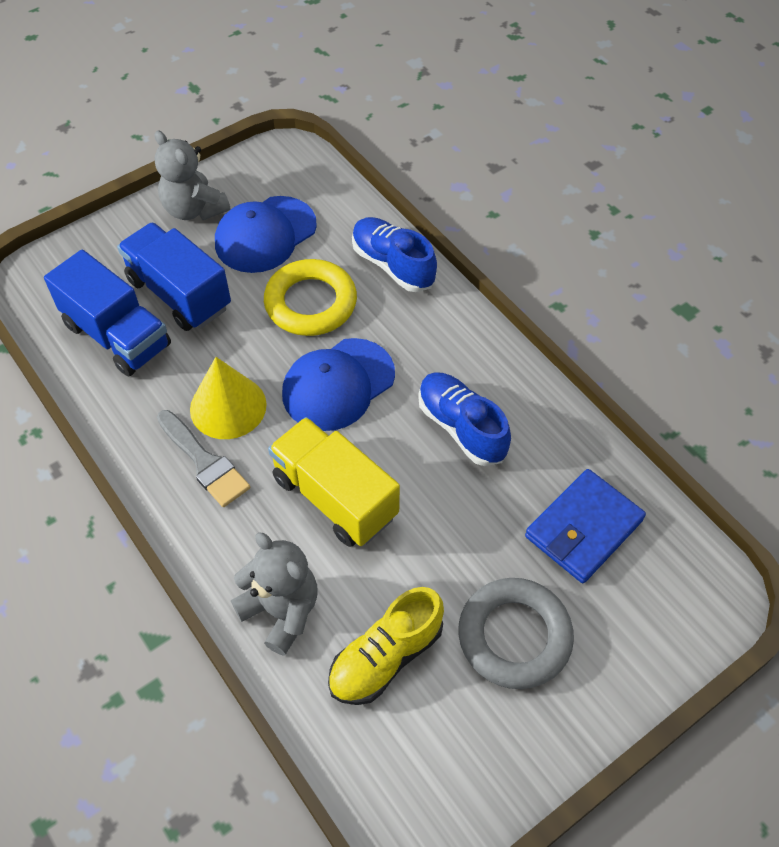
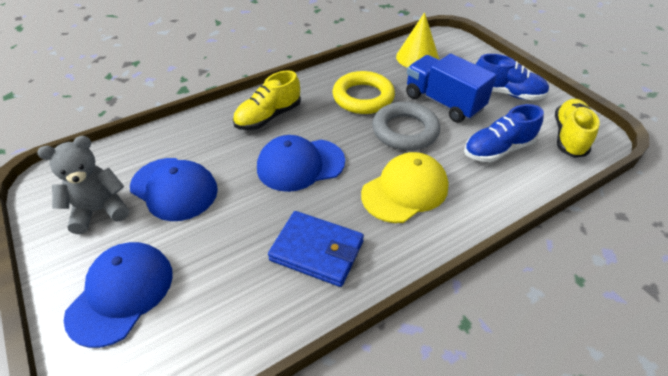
blue cap: [215,196,317,273] [282,338,395,431] = 2 -> [64,242,173,348] [130,158,218,221] [257,135,345,192] = 3
blue truck: [44,250,171,376] [117,222,231,331] = 2 -> [406,54,497,122] = 1
grey brush: [157,410,250,507] = 1 -> none = 0
grey teddy bear: [155,130,230,220] [231,532,318,656] = 2 -> [37,136,129,234] = 1
yellow cap: none = 0 -> [361,152,448,223] = 1
yellow shoe: [328,587,444,705] = 1 -> [233,70,301,130] [555,99,600,158] = 2
yellow truck: [268,417,400,547] = 1 -> none = 0

